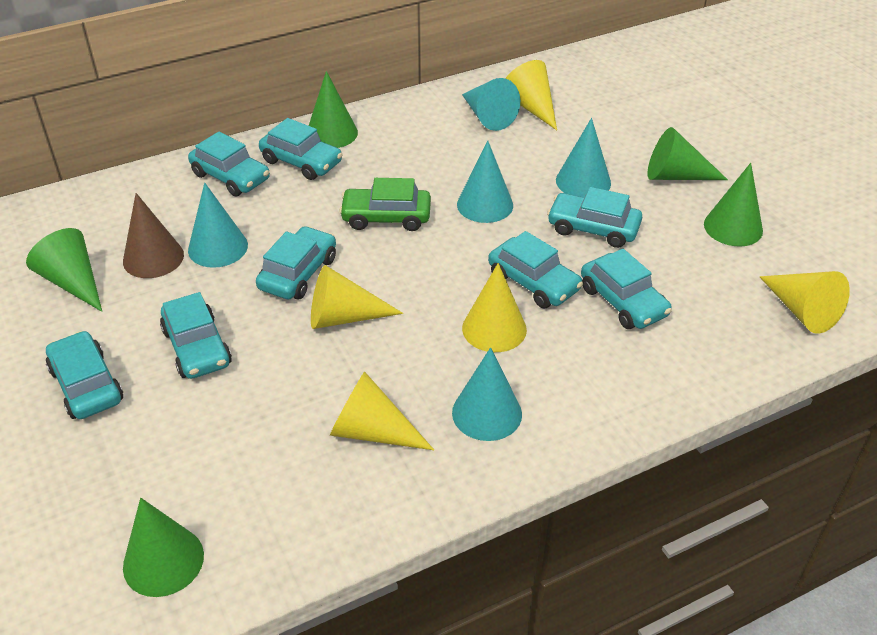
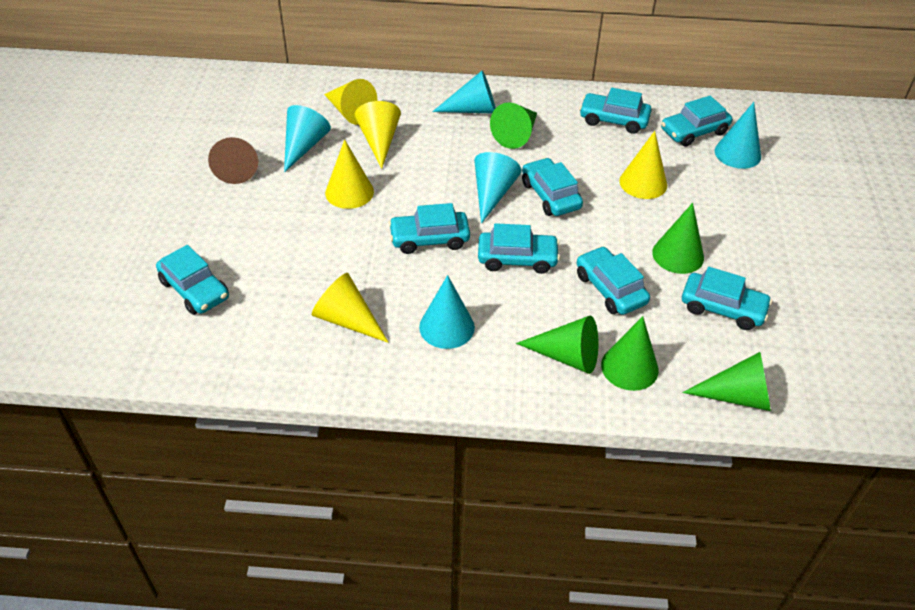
green car: [339,178,431,231] = 1 -> none = 0

